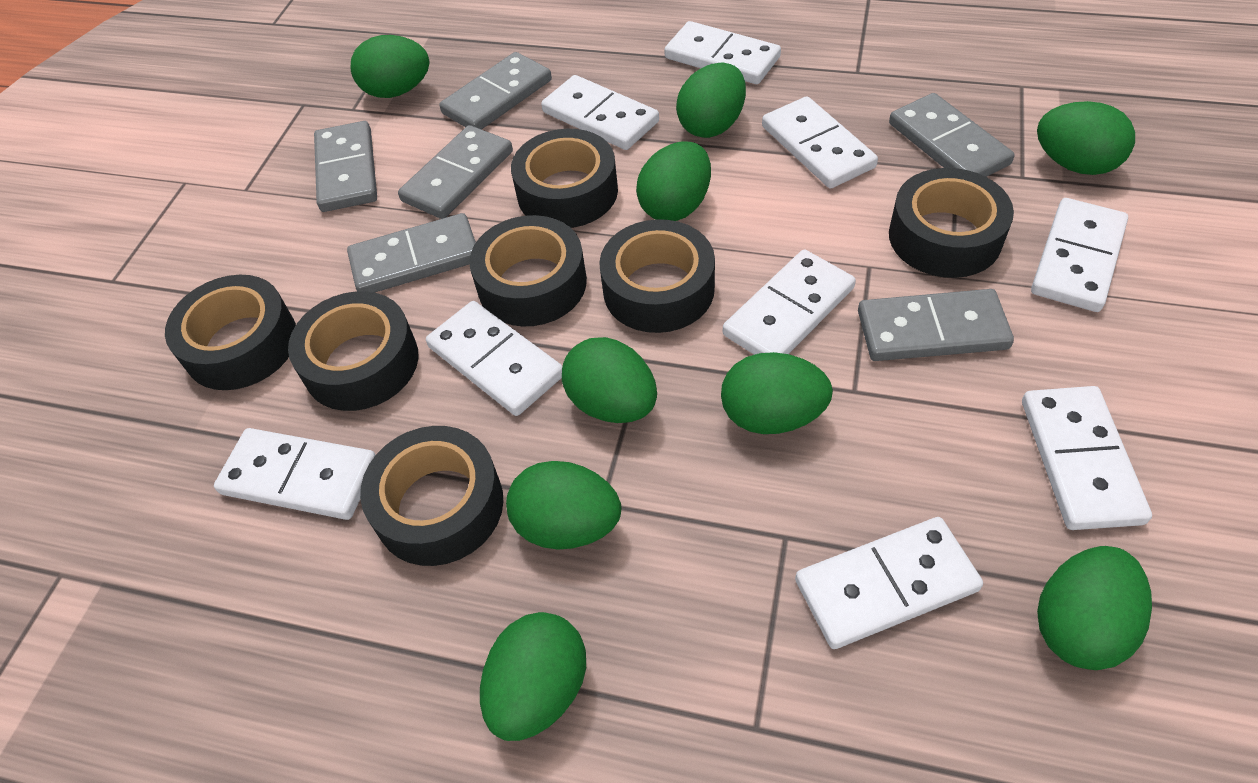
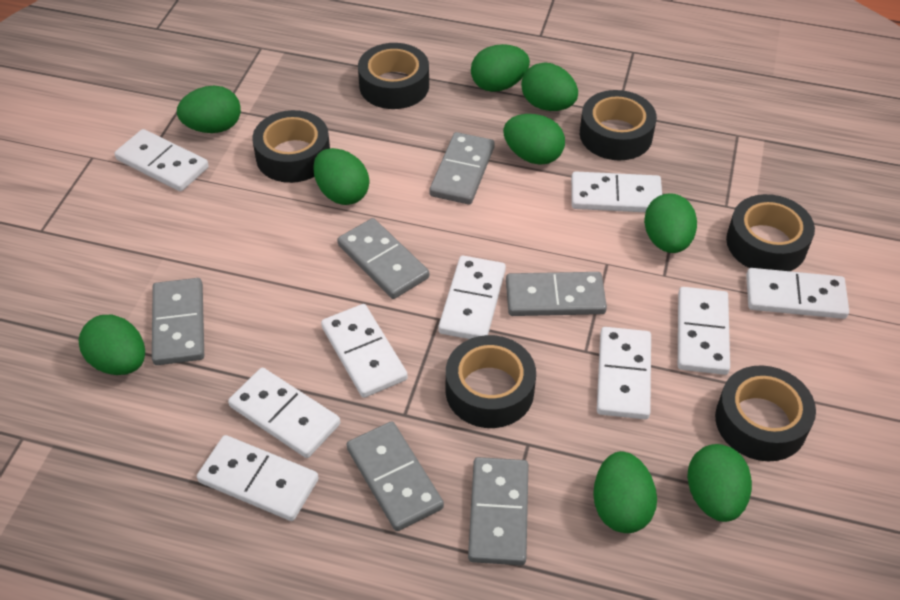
black tape: [165,275,296,390] [288,291,418,411] [360,426,504,566] [469,215,587,326] [511,129,618,228] [599,219,715,333] [889,168,1014,278] = 7 -> [252,110,330,183] [358,43,429,109] [446,335,536,428] [580,90,657,160] [715,365,816,461] [726,194,815,271] = 6

